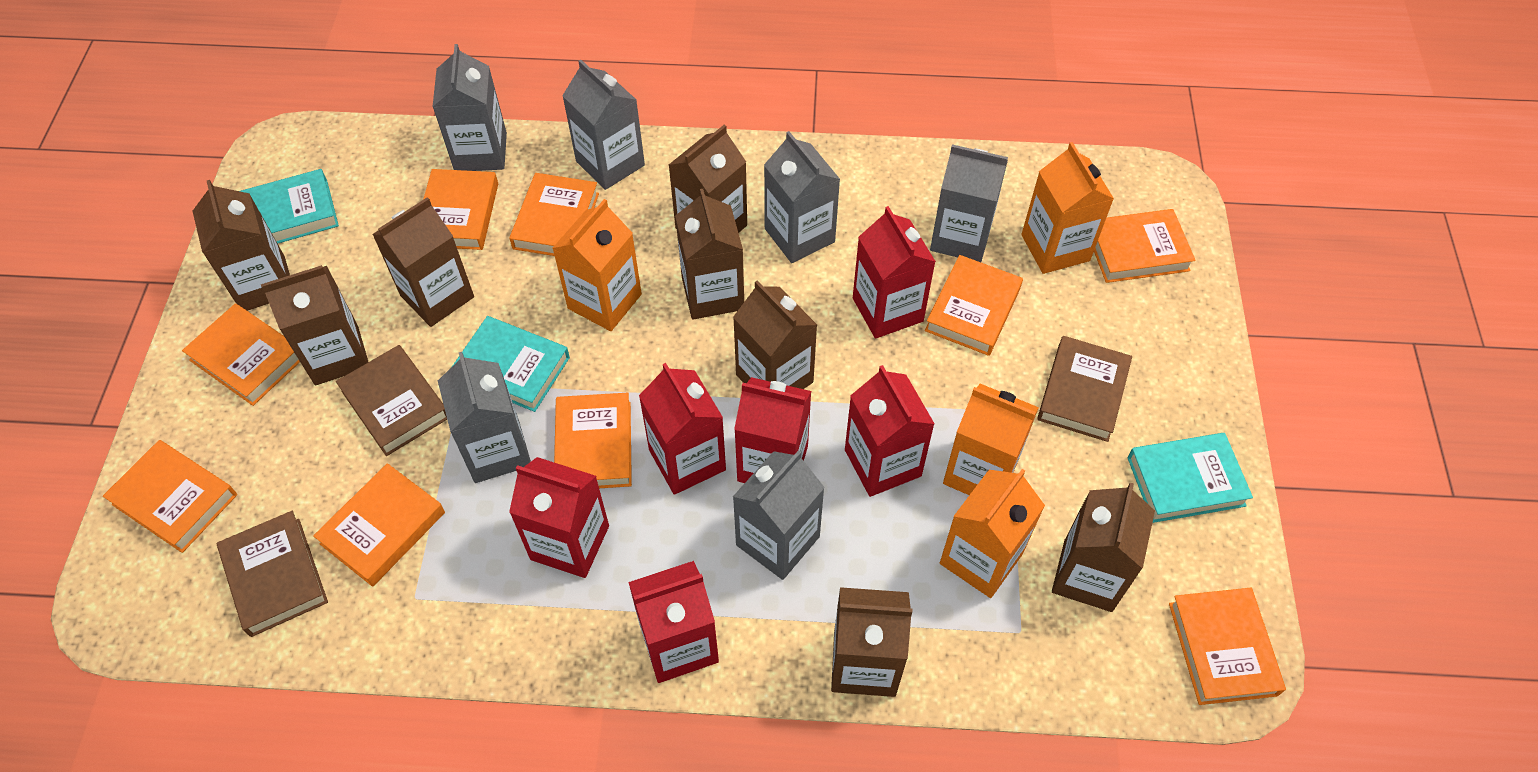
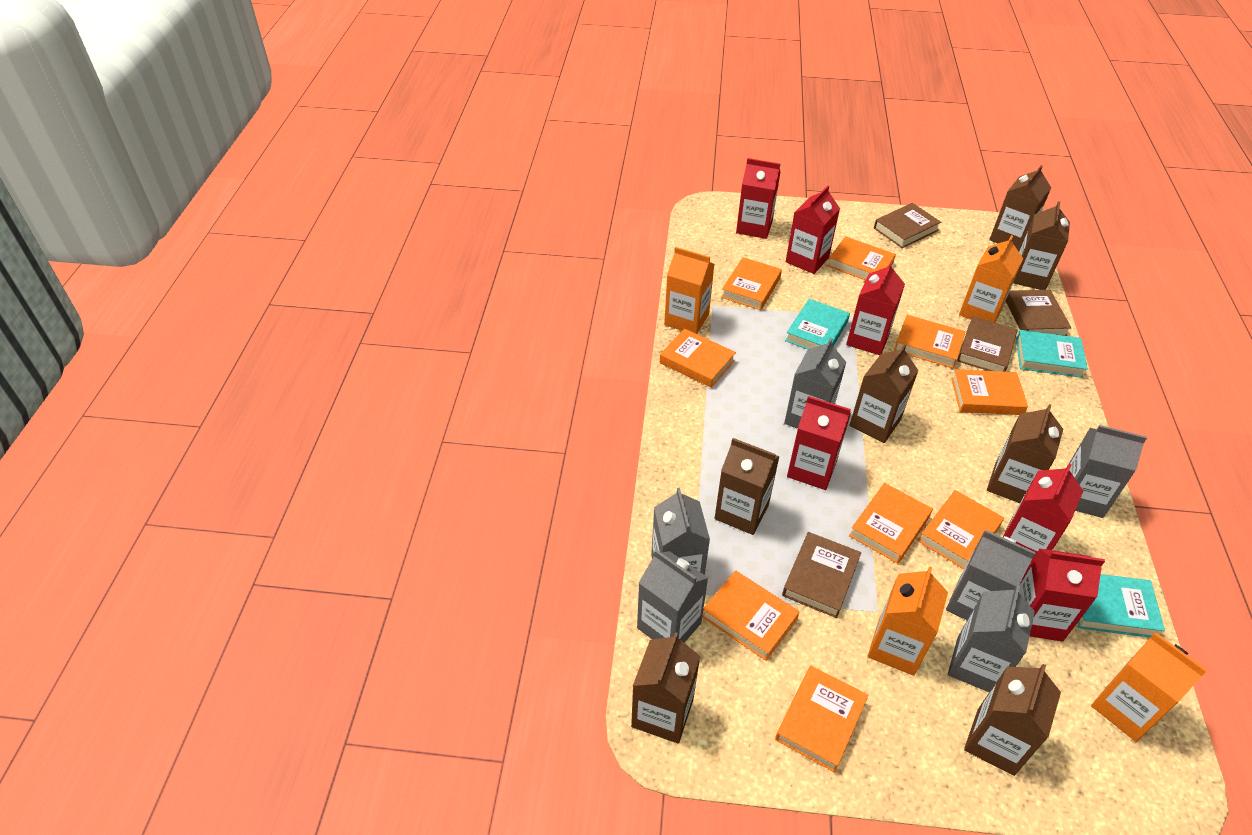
brown book: [217,511,328,637] [336,345,447,456] [1037,336,1132,442] = 3 -> [782,532,861,618] [874,203,941,248] [957,316,1017,372] [1006,290,1072,336] = 4
brown carton: [193,180,290,311] [261,265,368,386] [372,197,474,327] [669,125,747,233] [675,189,744,320] [733,280,817,389] [831,587,912,697] [1052,483,1155,612] = 8 -> [631,632,700,744] [714,438,780,535] [849,344,919,443] [964,664,1061,776] [987,404,1063,503] [989,165,1051,251] [1013,201,1070,290] = 7

